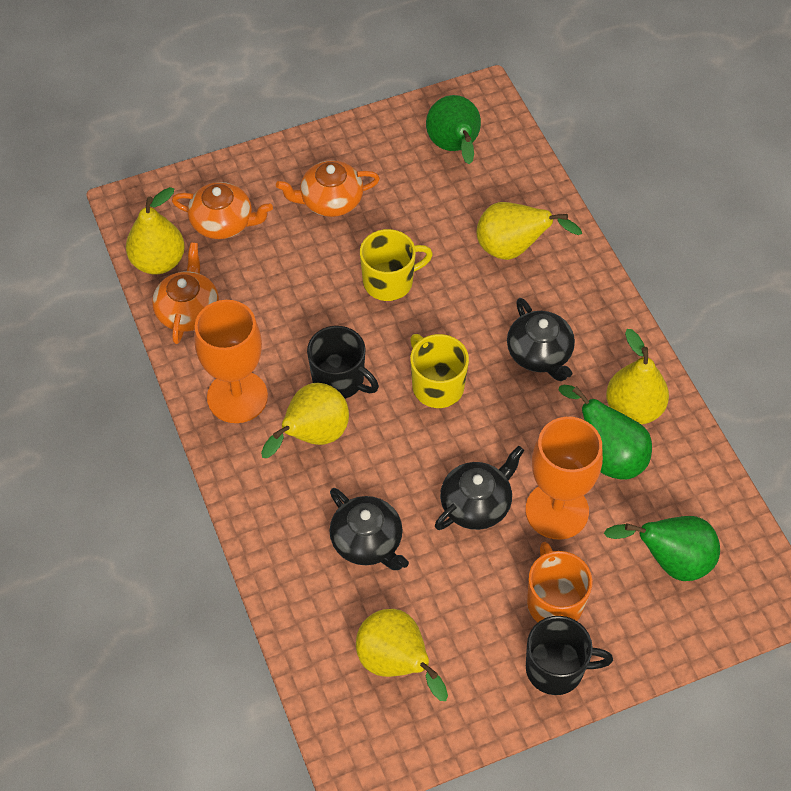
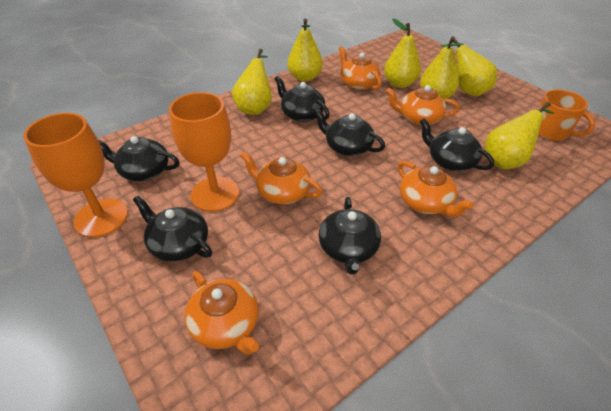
black mug: [307,326,379,399] [526,616,613,695] = 2 -> none = 0
black teapot: [329,488,409,570] [435,446,524,530] [507,298,575,381] = 3 -> [98,136,180,181] [133,196,212,262] [274,76,330,122] [314,108,385,156] [319,197,381,275] [419,118,494,171] = 6
green pear: [426,95,481,164] [559,385,652,479] [604,516,720,581] = 3 -> none = 0
orange teapot: [152,243,219,344] [172,182,273,239] [276,160,380,217] = 3 -> [184,271,259,355] [240,152,322,204] [339,46,382,90] [386,85,459,125] [398,161,474,217] = 5
yellow mug: [360,229,433,301] [410,334,469,408] = 2 -> none = 0
yellow pear: [126,187,185,274] [261,383,349,458] [356,609,448,701] [477,202,582,260] [606,329,669,424] = 5 -> [232,49,272,115] [287,19,323,81] [384,18,421,88] [420,36,464,100] [441,40,497,96] [485,102,554,169] = 6

